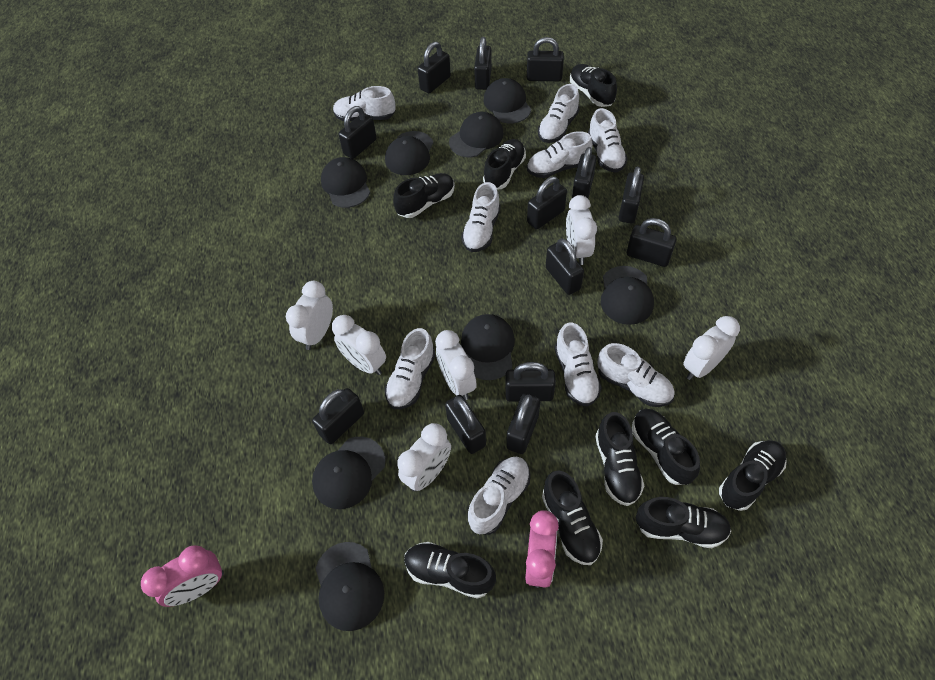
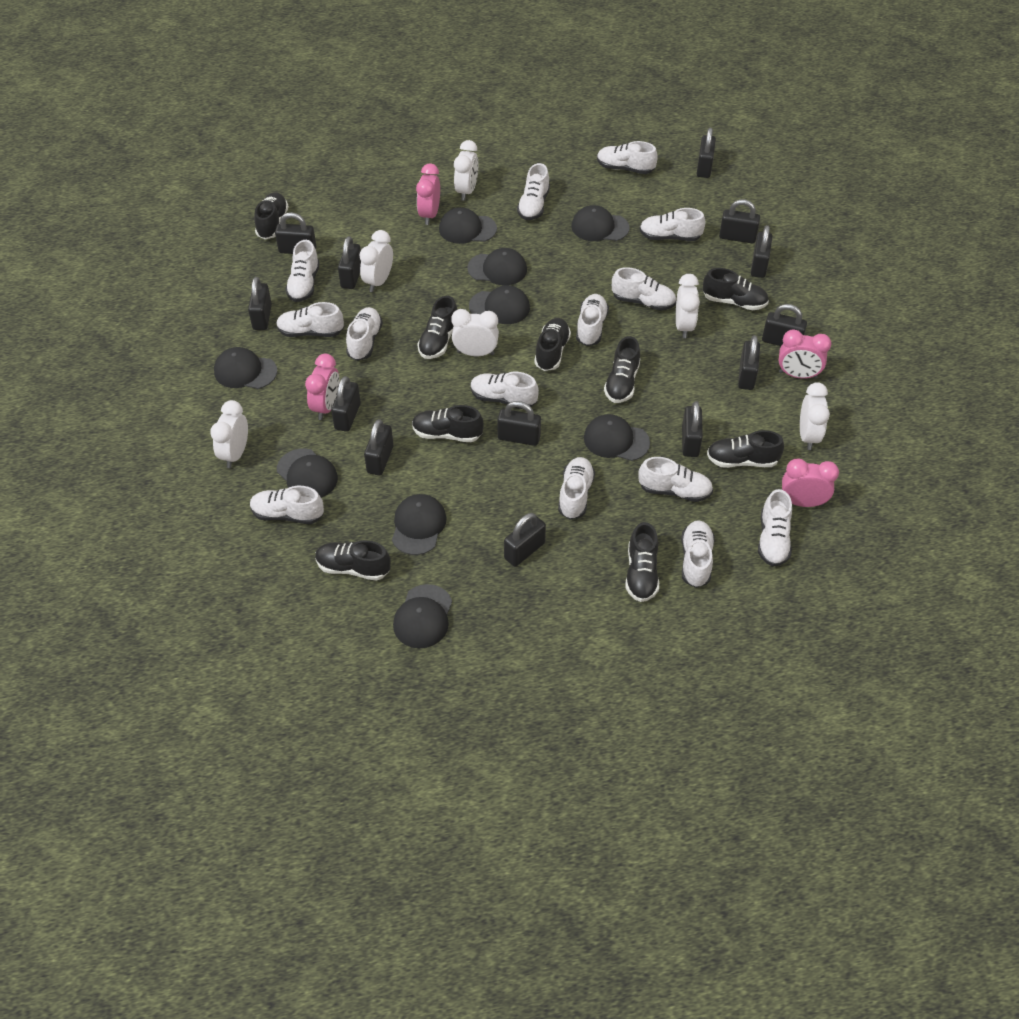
black cap: [312,437,385,509] [315,542,384,631] [321,157,370,208] [385,131,433,175] [449,112,504,157] [461,314,515,380] [484,78,531,123] [601,266,654,325] = 8 -> [214,347,277,389] [277,448,338,498] [392,494,446,555] [393,584,452,648] [439,207,497,244] [468,248,527,285] [469,285,530,324] [572,205,630,241] [584,414,650,461] = 9
pink clock: [141,545,224,607] [525,510,559,588] = 2 -> [305,354,340,420] [416,163,440,225] [779,329,831,379] [782,459,839,507] = 4
white shoe: [333,86,396,121] [385,328,436,409] [461,182,500,252] [467,457,530,535] [527,131,593,178] [538,84,579,143] [554,323,602,407] [588,108,628,173] [597,343,675,407] = 9 -> [250,486,324,524] [276,302,344,337] [285,240,320,302] [346,307,383,361] [470,372,539,410] [517,163,550,220] [558,457,595,520] [576,294,609,346] [597,141,658,174] [612,267,676,311] [638,457,713,502] [640,208,706,241] [681,520,715,588] [758,489,792,567] = 14

